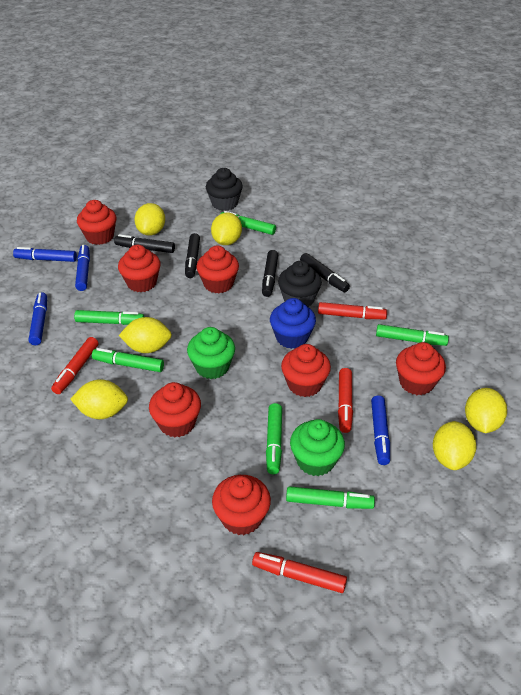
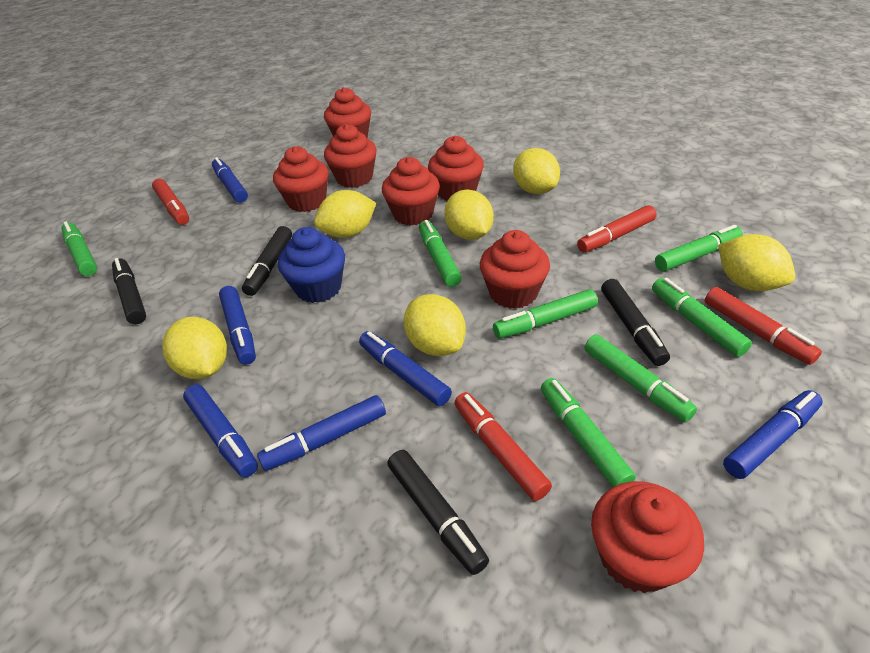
black cupcake: [206,168,243,211] [278,261,322,307] = 2 -> none = 0
blue marker: [13,247,77,262] [29,292,47,345] [75,245,90,291] [371,395,390,465] = 4 -> [183,384,258,477] [212,157,248,203] [219,286,256,365] [257,395,386,471] [359,331,452,406] [723,390,823,479] = 6
green cupcake: [187,327,235,379] [290,419,345,476] = 2 -> none = 0
green marker: [74,310,144,325] [92,348,164,372] [221,211,276,235] [266,403,282,474] [286,486,375,509] [376,324,449,346] = 6 -> [61,221,97,276] [419,220,462,287] [493,289,598,339] [541,378,636,487] [585,335,697,422] [652,278,752,357] [655,225,743,271] = 7

